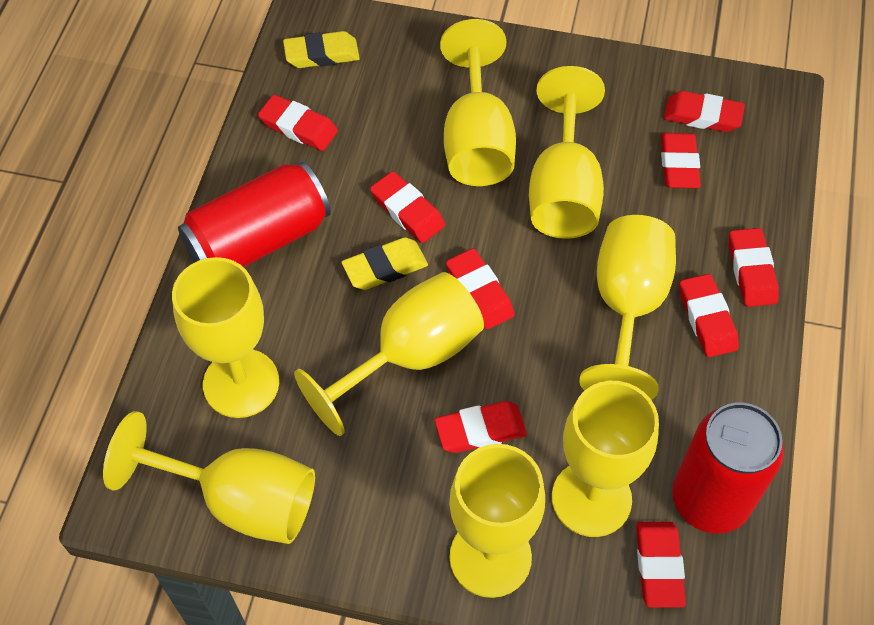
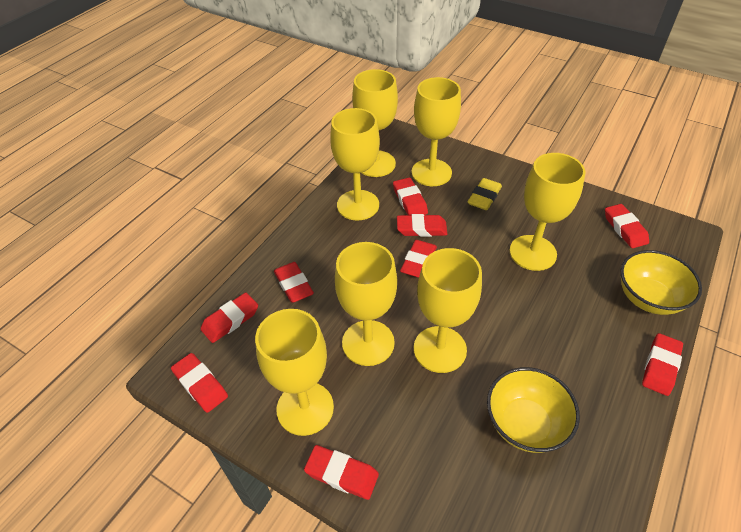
red can: [178,162,331,267] [672,403,784,534] = 2 -> none = 0
yellow bowl: none = 0 -> [487,367,580,453] [620,250,702,315] = 2
yellow eraser: [283,31,360,68] [342,237,428,290] = 2 -> [468,178,502,210] = 1
yellow goblet: [103,411,315,544] [172,257,279,418] [294,272,484,436] [440,19,516,186] [449,444,545,598] [529,66,605,239] [552,381,659,537] [579,215,676,400] = 8 -> [255,309,334,436] [330,108,380,221] [335,242,397,366] [352,69,398,177] [412,77,461,186] [414,248,482,373] [509,153,585,271] = 7

